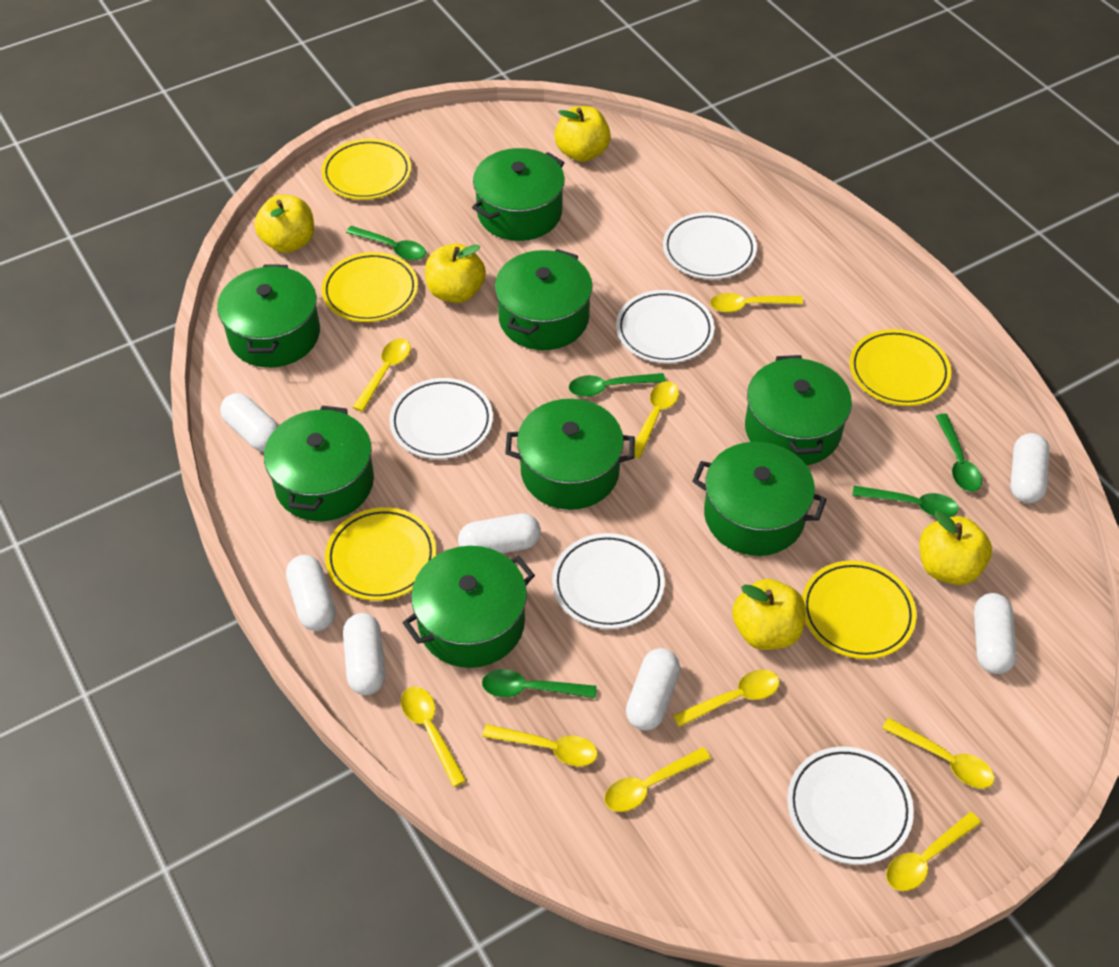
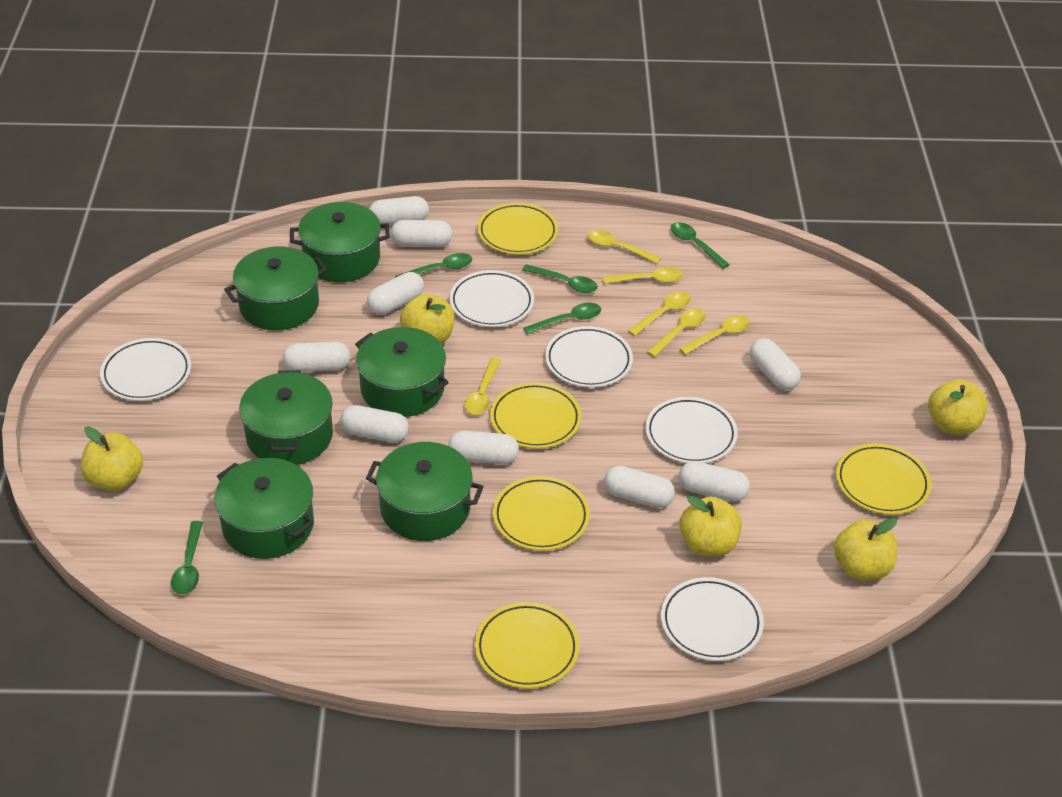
green pot: [217,265,320,368] [264,405,374,521] [403,546,535,668] [472,148,565,241] [495,249,592,350] [505,399,635,510] [692,442,827,556] [745,355,852,465] = 8 -> [215,458,314,559] [224,246,327,330] [239,370,333,465] [290,202,390,282] [355,327,449,417] [366,442,484,541] = 6
white capsule: [220,393,279,452] [286,555,336,631] [343,613,385,695] [458,514,541,553] [626,648,680,731] [974,593,1017,674] [1010,433,1050,503] = 7 -> [283,342,351,372] [340,405,409,442] [367,272,424,315] [369,196,429,225] [391,220,452,247] [448,431,519,464] [604,466,675,508] [678,461,750,502] [749,338,801,390] = 9
yellow spoon: [353,339,411,412] [401,686,466,787] [482,724,598,767] [604,747,711,812] [634,381,679,458] [673,670,780,727] [710,293,803,312] [882,718,995,788] [886,812,981,891] = 9 -> [465,358,501,415] [588,230,661,264] [602,267,683,284] [628,291,691,336] [647,308,705,357] [679,315,750,355] = 6

